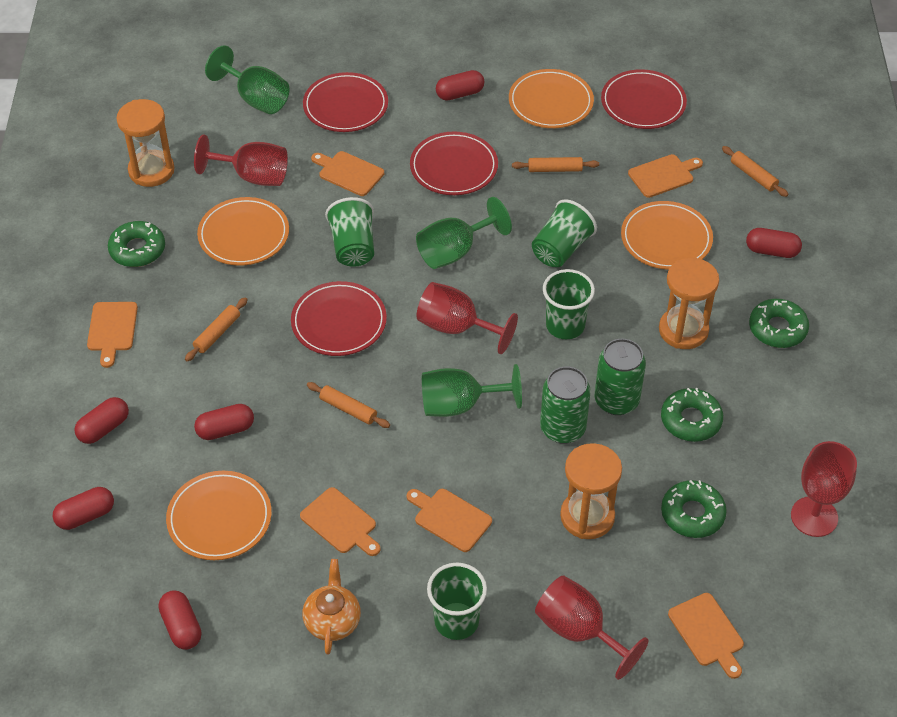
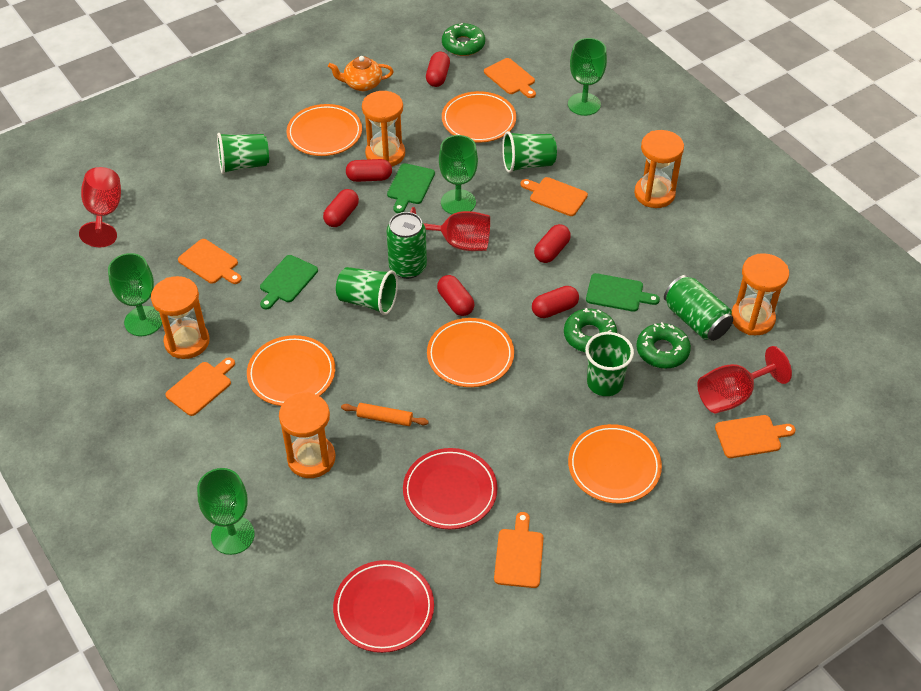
green cutting board: none = 0 -> [260,255,318,310] [387,163,435,213] [586,273,660,312] = 3
green donut: [108,221,165,267] [661,388,723,442] [661,480,727,538] [749,299,809,348] = 4 -> [442,23,485,56] [564,308,617,352] [636,322,691,369] = 3
green goblet: [205,45,290,114] [416,197,512,269] [422,364,522,417] = 3 -> [108,253,162,336] [197,468,255,555] [439,135,478,214] [568,38,607,116] = 4
orange hourglass: [116,99,175,187] [560,443,622,539] [659,258,719,349] = 3 -> [151,276,210,359] [279,392,335,478] [362,91,405,166] [634,130,684,208] [732,253,789,335] = 5
orange plate: [166,471,272,560] [197,197,289,266] [509,69,594,128] [621,201,713,270] = 4 -> [247,335,335,406] [287,104,362,156] [427,318,514,387] [442,91,516,142] [568,424,662,503] = 5
orange rolling pin: [185,297,248,361] [307,382,390,428] [512,157,599,172] [722,146,788,197] = 4 -> [341,403,429,426] = 1
red goblet: [194,134,288,186] [417,282,518,354] [535,576,649,680] [791,441,857,537] = 4 -> [79,167,121,247] [410,207,490,251] [697,346,792,413] = 3
red plate: [291,281,387,356] [303,72,388,132] [410,132,498,195] [601,69,687,129] = 4 -> [333,560,434,653] [403,448,498,529] = 2

